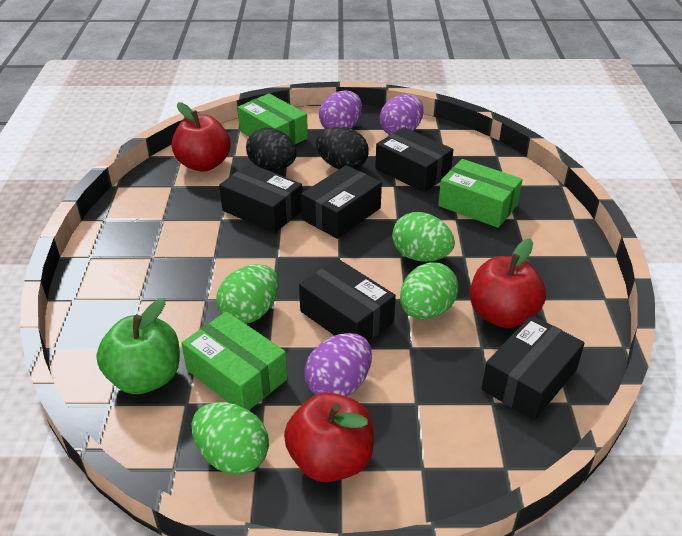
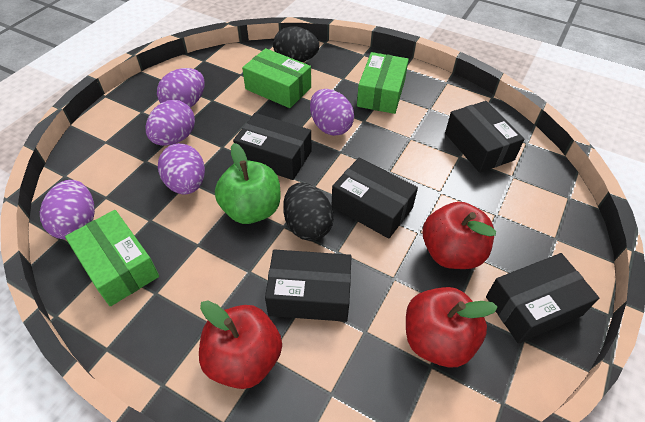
green egg: [192,402,269,475] [217,264,279,324] [392,212,455,262] [400,262,459,319] = 4 -> none = 0
purple egg: [304,333,372,397] [319,90,362,129] [380,94,424,135] = 3 -> [40,180,95,239] [146,100,195,146] [157,68,205,108] [158,143,205,194] [310,89,354,136] = 5

